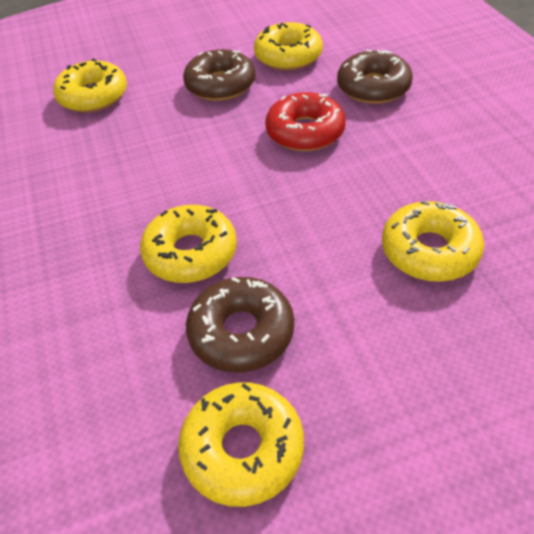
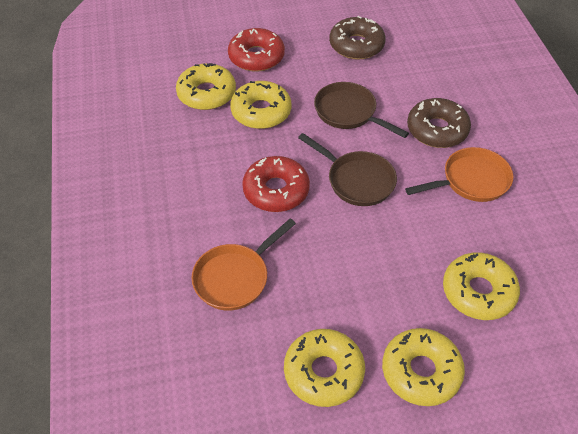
brown donut: [183,49,255,101] [186,277,294,373] [337,49,413,104] = 3 -> [329,16,386,60] [407,98,471,148] = 2
brown pan: none = 0 -> [298,133,397,206] [314,82,409,138] = 2
orange pan: none = 0 -> [191,218,296,310] [405,147,513,202] = 2
red donut: [265,92,346,151] = 1 -> [228,28,285,72] [242,156,310,212] = 2

